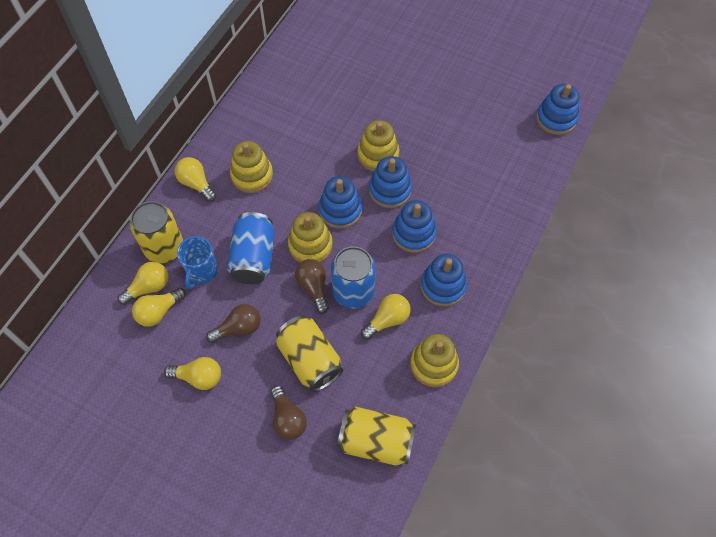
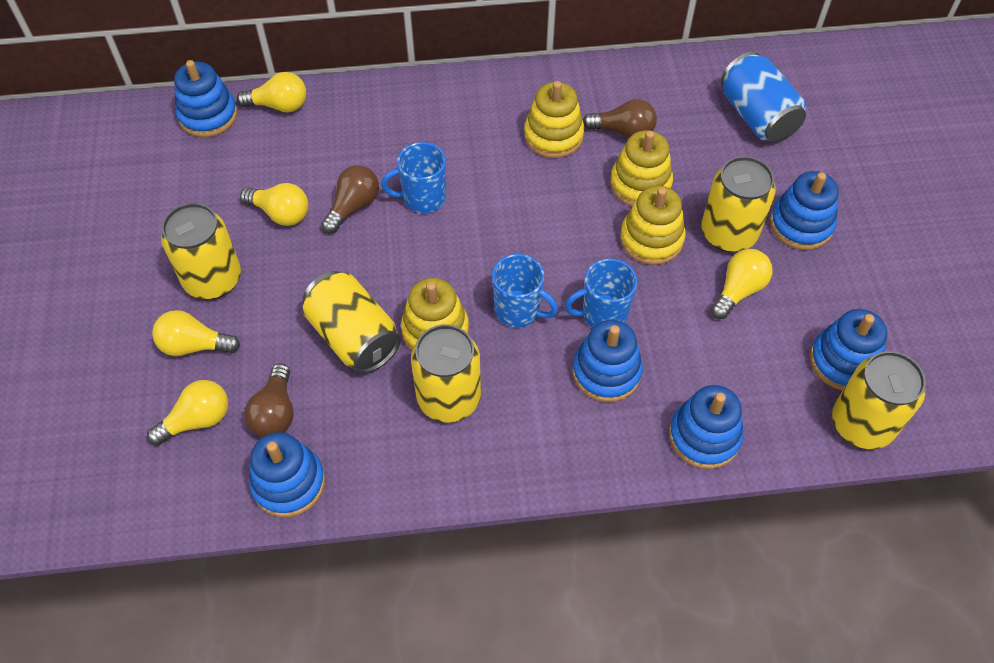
blue can: [227,212,275,284] [331,246,376,308] = 2 -> [721,52,806,142] = 1
blue mug: [177,236,218,289] = 1 -> [381,142,446,213] [492,254,558,327] [564,259,637,328] = 3
blue stacking toy: [319,176,362,229] [369,156,412,208] [392,200,437,253] [420,254,467,307] [536,84,579,135] = 5 -> [174,60,237,137] [249,432,325,517] [572,320,643,402] [669,385,744,469] [770,171,839,250] [810,309,887,390] = 6
yellow can: [130,201,183,263] [276,315,343,392] [338,407,416,466] = 3 -> [161,203,241,299] [303,271,401,374] [411,325,481,422] [701,156,776,252] [832,351,926,449] = 5

